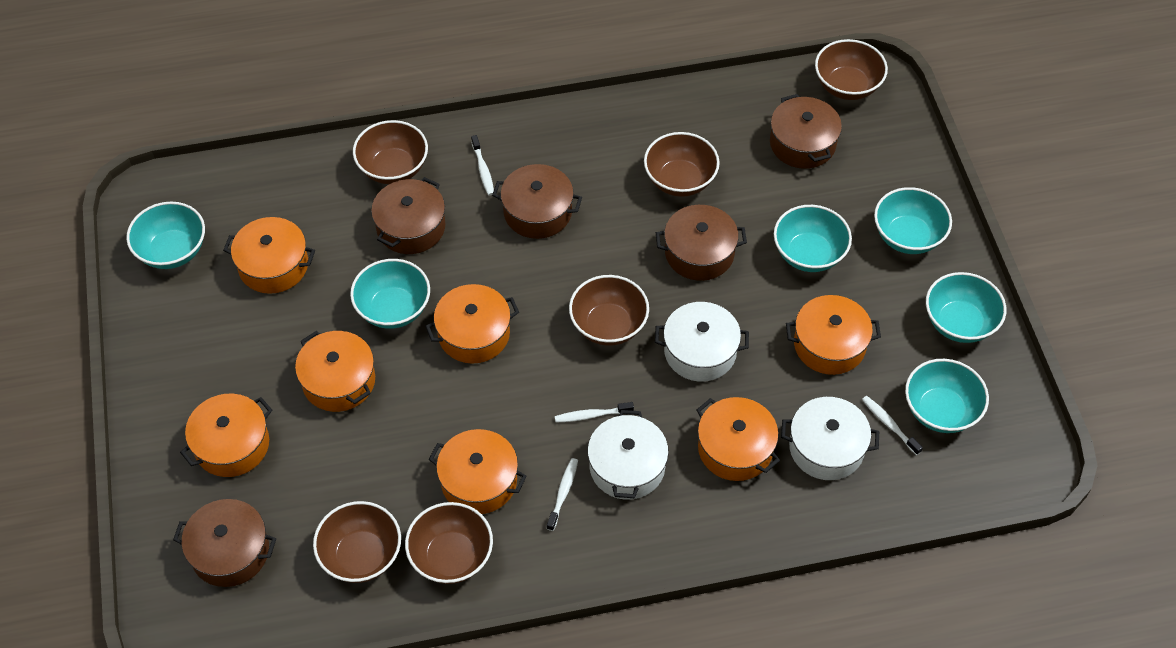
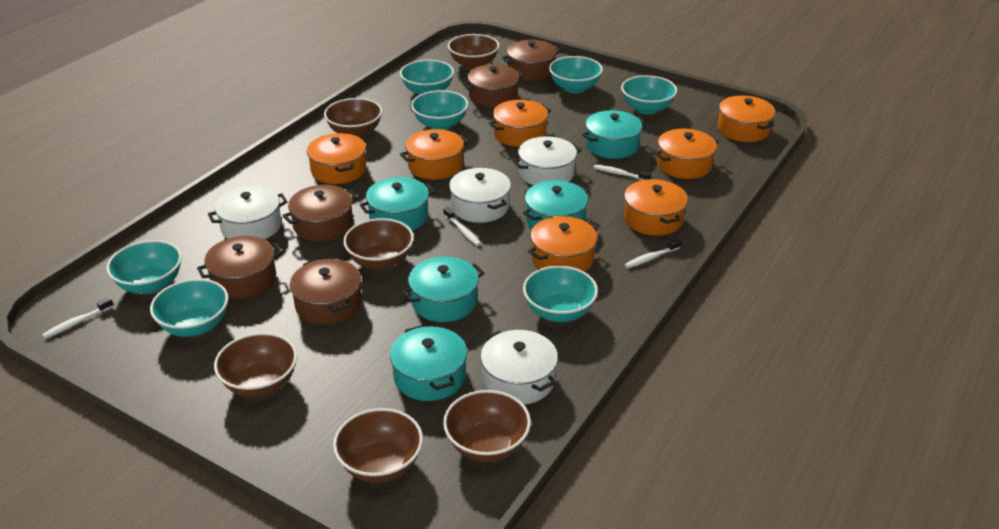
turquoise bowl: [126,202,205,269] [350,259,430,329] [774,205,852,272] [874,187,952,254] [905,359,989,433] [926,272,1006,343] = 6 -> [107,240,182,294] [150,279,229,337] [400,60,454,95] [411,90,468,130] [523,266,598,322] [549,56,603,93] [621,75,677,114] = 7
turquoise pot: none = 0 -> [359,177,435,230] [390,325,467,401] [402,257,484,322] [523,180,588,229] [582,110,645,159] = 5
white pot: [587,410,669,500] [655,302,749,382] [781,397,879,480] = 3 -> [208,186,288,240] [449,168,511,223] [480,330,558,405] [513,136,582,185] = 4

